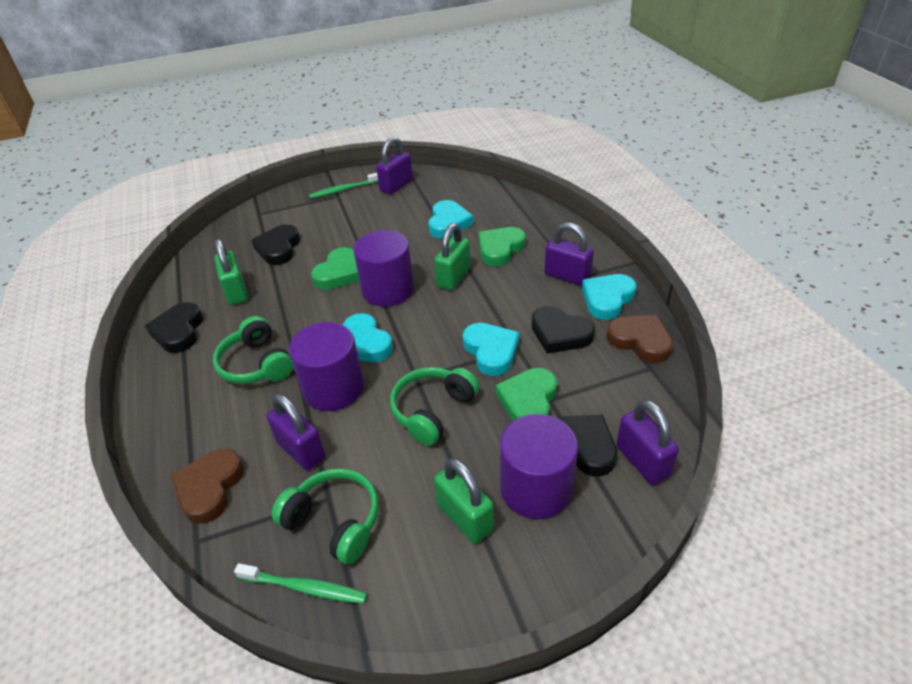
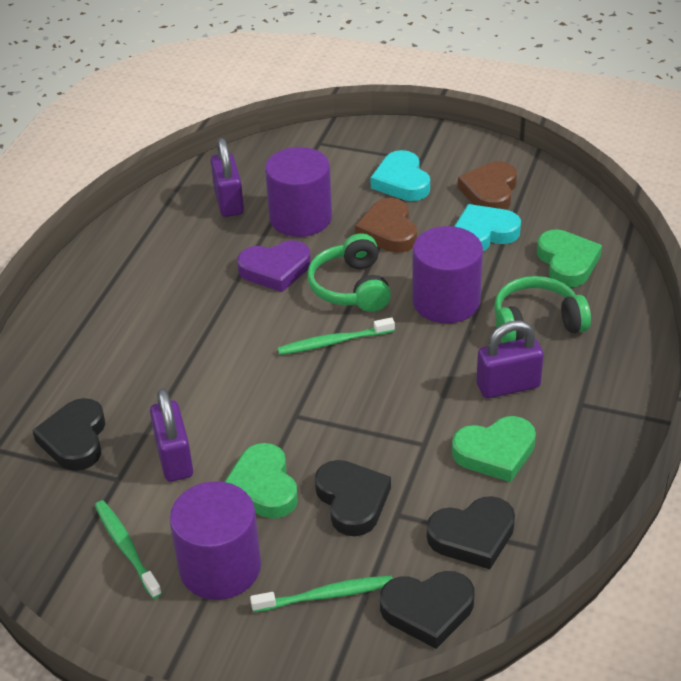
green headphones: [213,316,293,384] [272,468,379,565] [390,367,479,446] = 3 -> [307,233,391,312] [494,276,591,343] = 2
green padlock: [214,239,248,305] [434,223,470,290] [434,458,494,544] = 3 -> none = 0
green toothbrush: [234,563,367,604] [309,173,378,199] = 2 -> [95,500,162,599] [250,576,393,612] [278,317,395,355] = 3
purple heart: none = 0 -> [237,240,311,292] = 1
purple padlock: [267,393,325,470] [376,137,413,194] [545,222,594,286] [616,400,679,485] = 4 -> [150,388,193,482] [211,138,244,217] [476,320,544,398] = 3
turquoise heart: [343,313,393,362] [428,200,473,238] [463,323,519,376] [582,274,637,320] = 4 -> [371,150,430,201] [454,204,521,251] = 2

